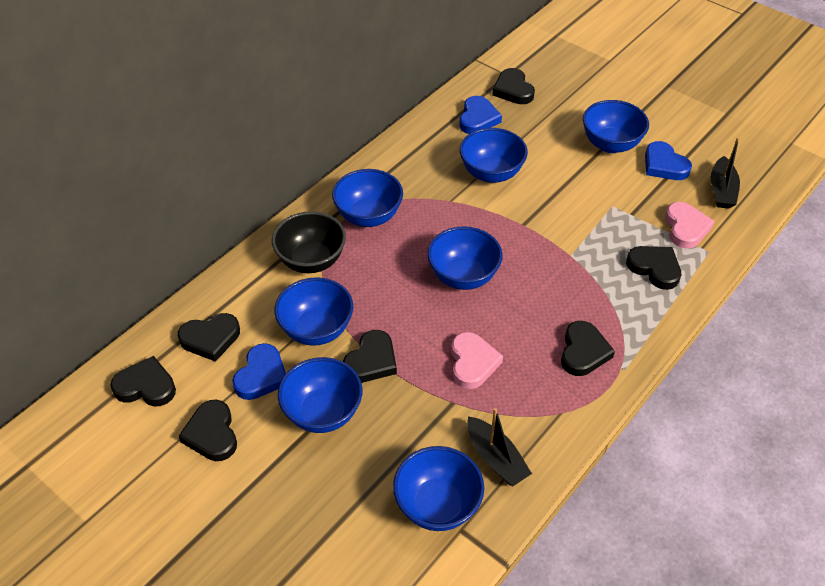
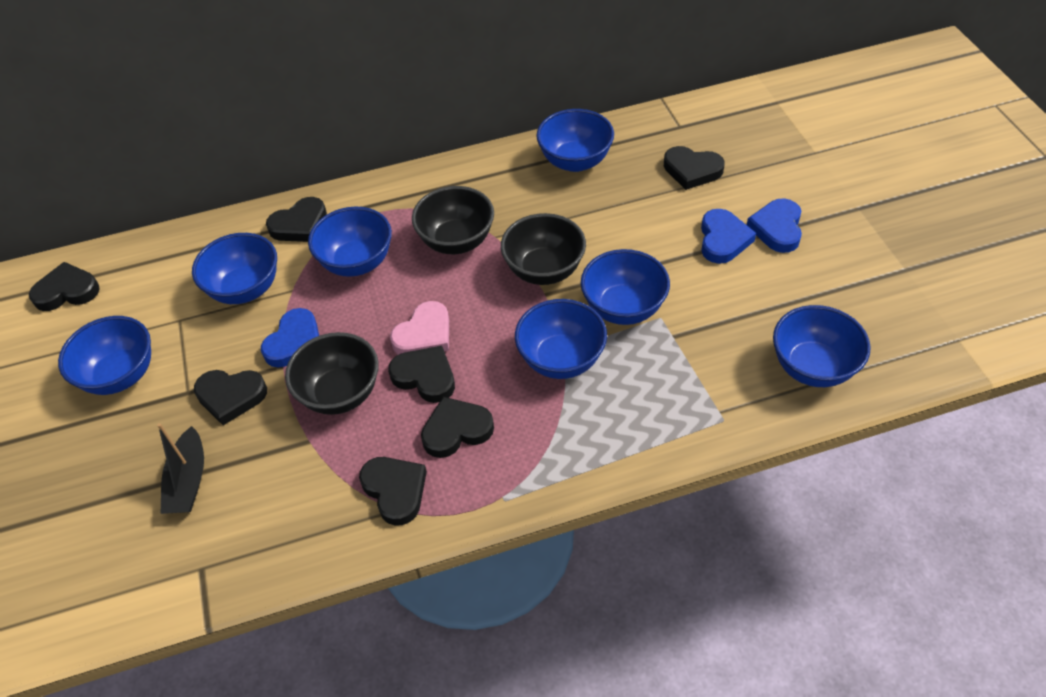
black boat: [467,408,532,486] [711,137,740,209] = 2 -> [157,423,204,514] = 1
black bowl: [272,211,346,273] = 1 -> [285,332,379,415] [412,186,494,254] [501,213,586,285] = 3
pink heart: [451,332,503,389] [665,202,715,249] = 2 -> [390,301,449,355] = 1

